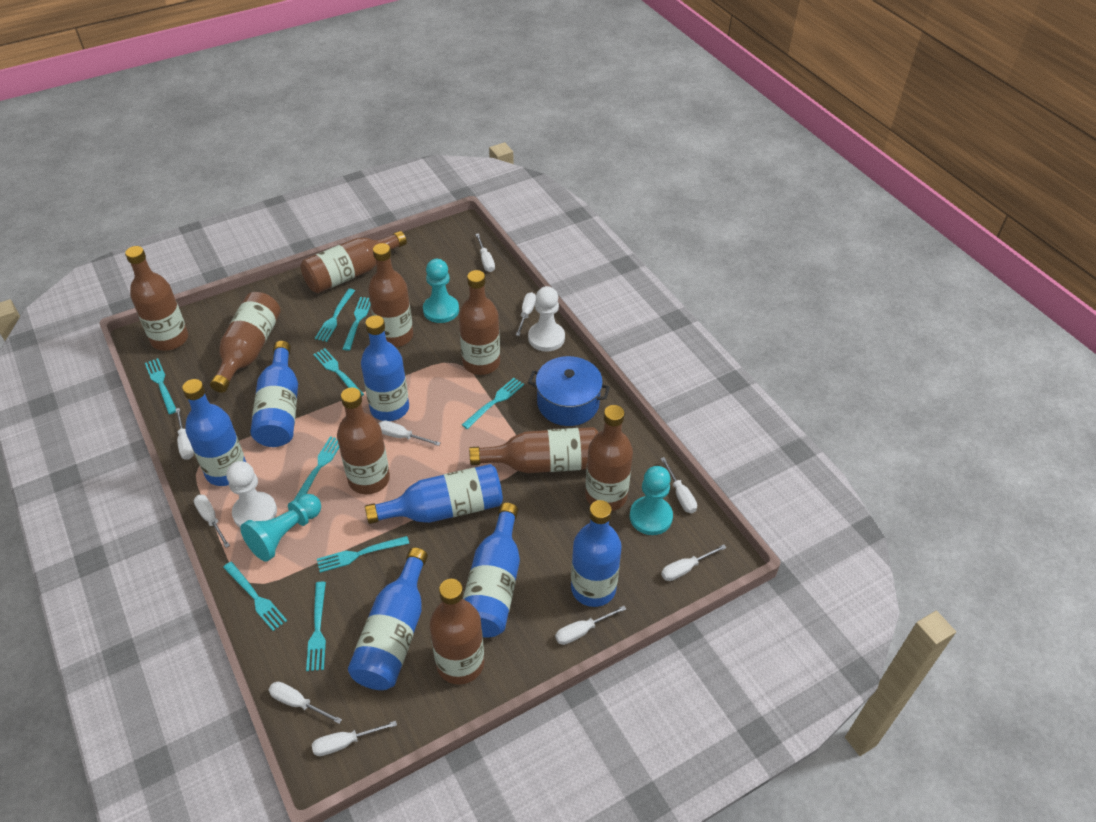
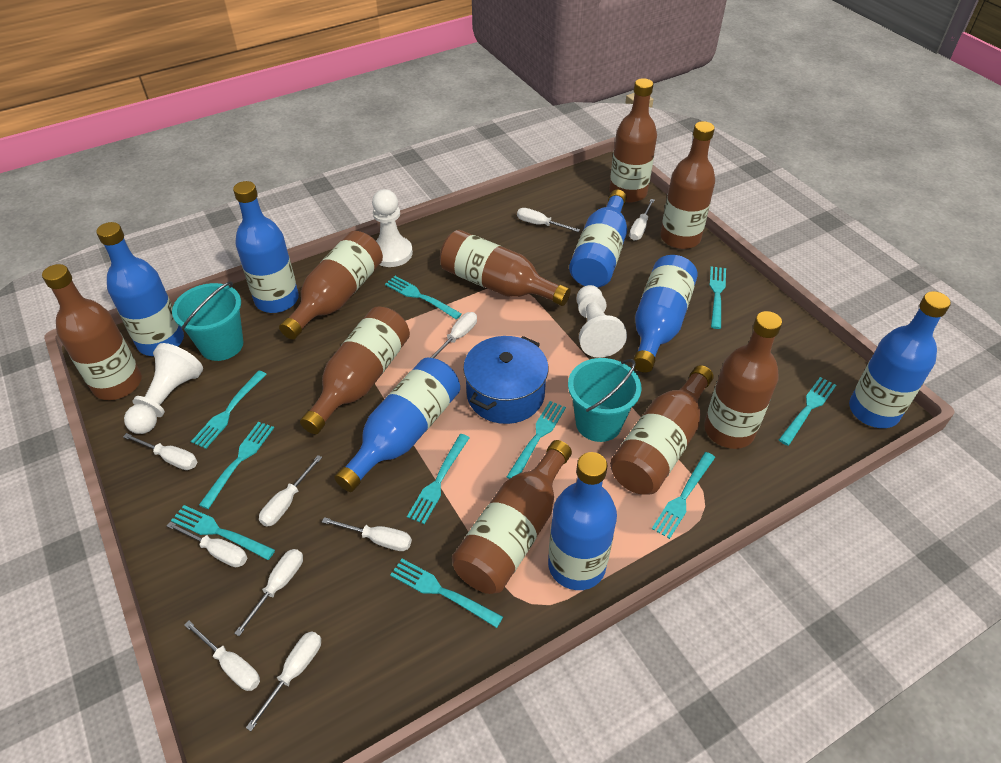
turquoise bucket: none = 0 -> [172,281,243,361] [568,358,642,442] = 2
turquoise fork: [145,358,176,414] [223,562,287,631] [293,436,339,501] [306,582,326,671] [313,348,364,396] [315,289,355,342] [317,536,409,573] [343,297,371,351] [462,378,524,429] = 9 -> [171,505,275,560] [191,371,267,449] [199,422,274,509] [385,276,462,319] [390,559,503,628] [407,434,470,524] [507,401,566,479] [652,452,715,539] [710,266,726,329] [779,377,836,446] = 10
turquoise pawn: [240,494,321,562] [423,259,459,323] [630,466,673,535] = 3 -> none = 0
white pawn: [226,461,277,528] [528,286,565,352] = 2 -> [124,343,203,434] [372,189,413,267] [576,285,627,358] = 3

